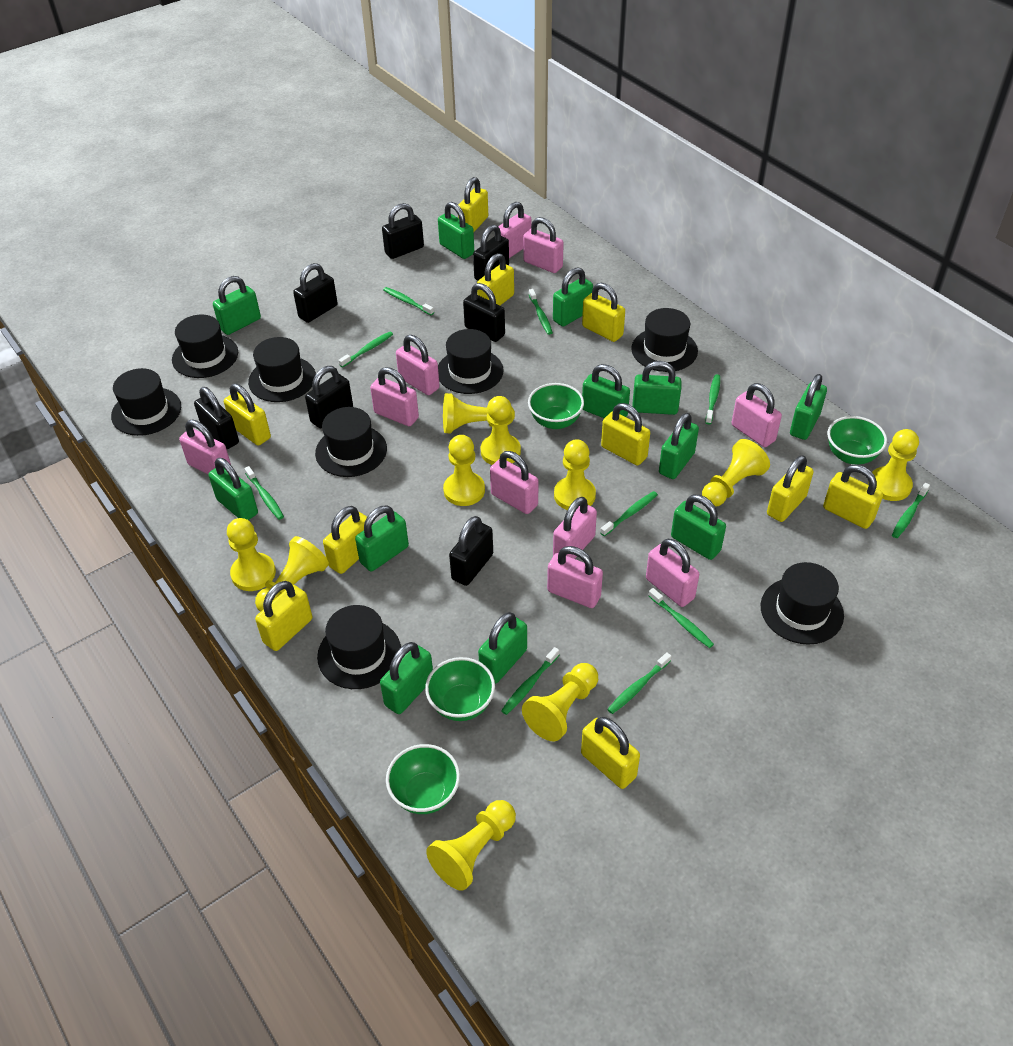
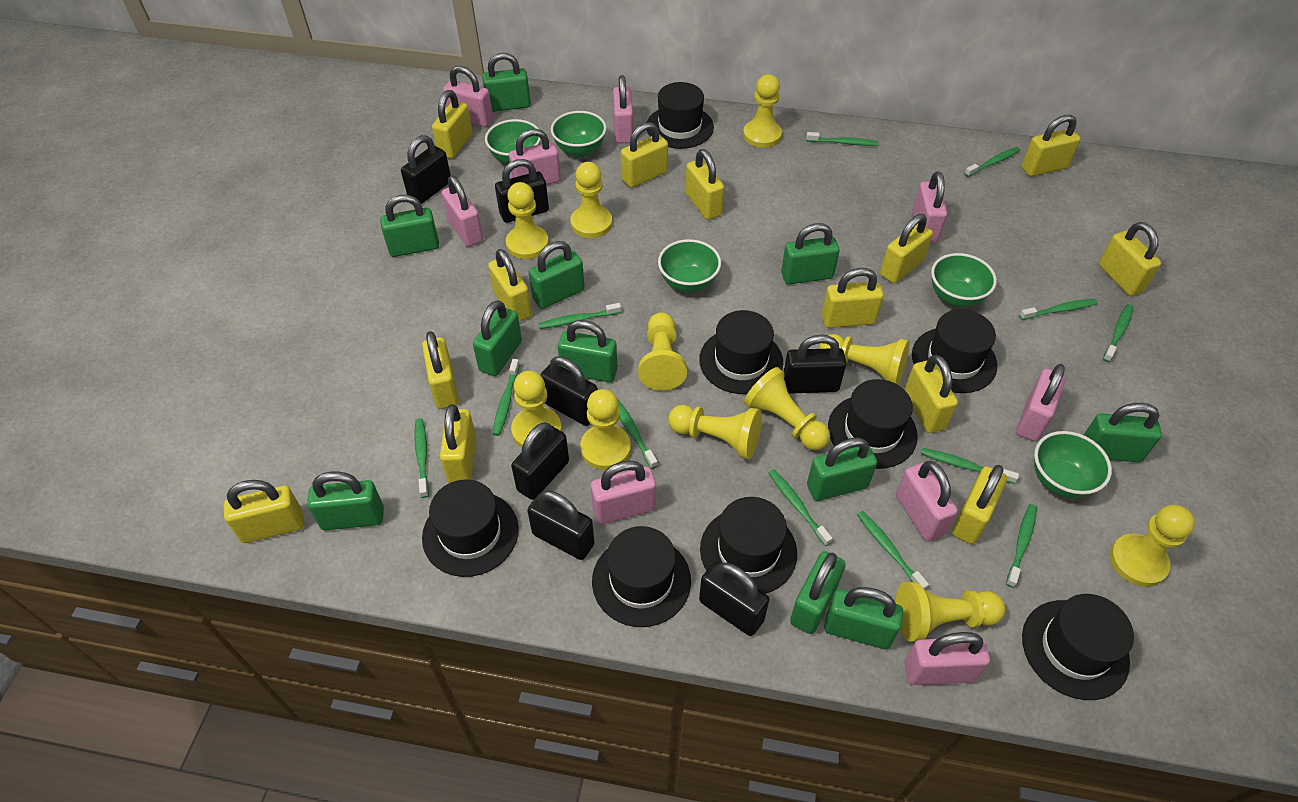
green bowl: [386,744,460,814] [425,657,495,721] [528,383,584,429] [827,416,887,464] = 4 -> [485,119,541,164] [551,111,607,157] [658,239,721,293] [931,253,997,307] [1034,431,1112,498] = 5
green padlock: [209,458,258,520] [213,276,261,335] [355,505,409,572] [380,642,433,714] [438,202,474,259] [478,612,527,684] [553,267,593,327] [582,364,630,418] [632,361,681,415] [659,413,699,479] [671,495,726,560] [790,374,827,440] = 12 -> [307,472,384,530] [380,195,439,257] [473,300,522,376] [482,53,531,112] [528,241,584,309] [558,320,618,382] [781,223,840,284] [790,551,846,634] [807,437,877,501] [824,587,903,649] [1084,403,1162,462] = 11
green toothbrush: [244,466,284,520] [339,332,393,368] [383,287,434,315] [501,647,559,715] [529,289,553,335] [600,491,658,536] [607,652,671,714] [648,588,714,648] [705,374,720,424] [892,483,930,538] = 10 -> [415,418,429,498] [493,359,520,436] [538,303,621,329] [618,400,658,469] [769,469,833,546] [806,132,878,146] [857,511,929,590] [921,448,1019,484] [965,147,1020,177] [1006,504,1037,588] [1019,299,1097,320] [1103,304,1134,362] = 12
pink padlock: [179,420,231,475] [370,367,419,426] [396,335,440,395] [490,451,538,514] [498,202,531,258] [523,217,564,273] [547,546,603,608] [553,497,597,559] [646,539,699,607] [732,383,782,447] = 10 -> [442,176,483,247] [443,66,493,127] [509,129,561,185] [591,460,656,524] [613,75,633,143] [896,461,958,542] [904,632,990,685] [912,171,947,243] [1016,364,1066,441] = 9
yellow padlock: [224,384,271,446] [255,581,312,651] [323,506,367,574] [458,177,488,232] [477,253,514,305] [581,717,640,789] [582,283,625,342] [601,403,650,465] [767,455,814,522] [823,465,883,529] = 10 -> [224,480,304,543] [422,331,459,409] [432,90,473,159] [440,404,476,483] [488,249,532,322] [621,122,668,188] [685,149,724,220] [822,268,884,328] [880,214,933,283] [904,355,958,433] [952,465,1007,544] [1021,115,1081,176] [1099,222,1161,296] = 13
yellow pawn: [227,518,276,591] [255,536,329,612] [426,800,516,891] [443,393,515,433] [443,435,485,506] [481,396,521,465] [522,663,598,742] [554,439,596,510] [702,439,770,507] [868,429,919,501] = 10 -> [506,182,549,259] [511,371,562,448] [570,162,612,238] [580,389,631,470] [638,312,687,391] [668,405,762,460] [743,74,782,148] [744,367,830,450] [819,334,909,385] [895,582,1005,642] [1110,505,1195,587] = 11

